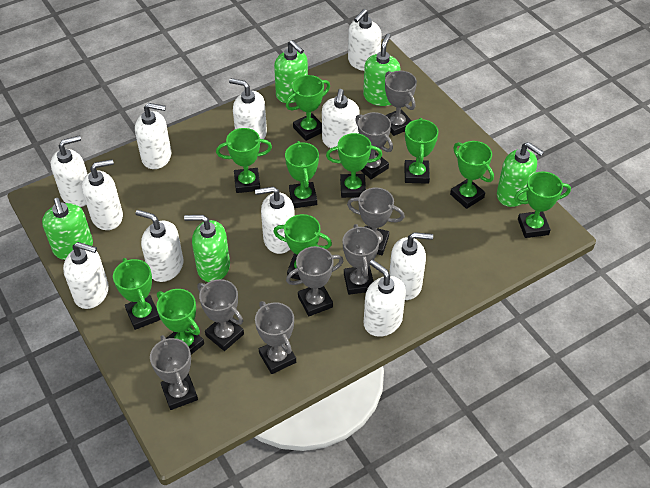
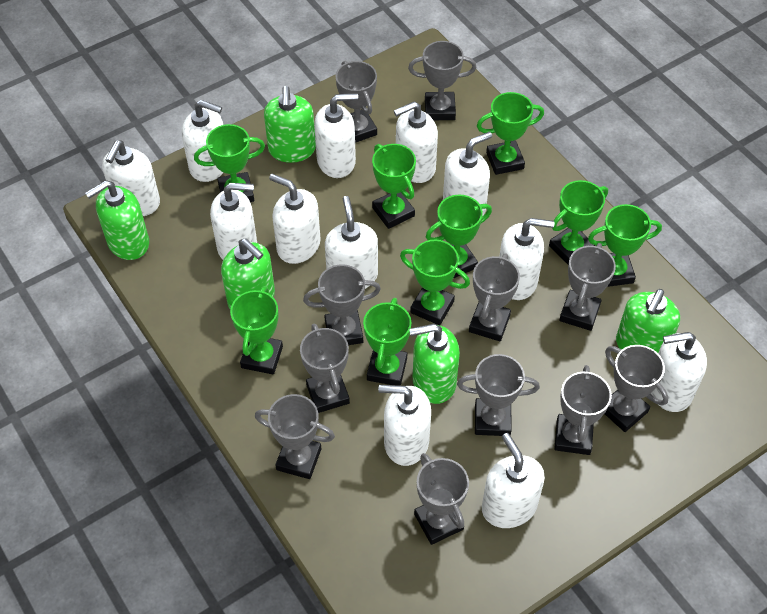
green trophy: [113,258,161,330] [156,289,204,355] [216,128,272,193] [273,214,332,280] [285,141,319,208] [286,75,330,141] [326,133,382,198] [404,118,439,184] [450,141,494,209] [514,172,571,238] = 10 -> [194,124,265,202] [230,286,283,375] [363,298,412,386] [372,144,416,229] [400,240,470,325] [426,194,492,279] [477,92,544,175] [549,180,608,264] [588,204,662,287] = 9
grey trophy: [150,335,198,410] [197,279,244,351] [255,301,296,374] [286,246,343,316] [343,224,379,295] [347,188,405,255] [355,112,393,179] [385,71,417,136] = 8 -> [255,394,335,479] [300,324,350,413] [303,264,381,345] [335,61,377,143] [408,41,476,120] [414,453,469,545] [457,354,540,436] [469,253,520,341] [554,365,612,455] [559,243,616,331] [605,345,669,432] = 11
white soap dispenser: [51,136,87,207] [63,242,109,309] [82,159,123,230] [135,103,171,169] [135,210,184,282] [229,78,267,143] [255,186,295,254] [322,89,360,148] [348,9,382,71] [364,260,406,337] [389,232,433,300] = 11 -> [102,140,160,216] [182,100,224,182] [210,183,257,260] [269,174,321,264] [314,93,358,178] [325,196,378,289] [378,385,431,466] [394,102,438,183] [443,132,492,216] [482,433,545,528] [499,218,555,300] [651,332,707,412] = 12

